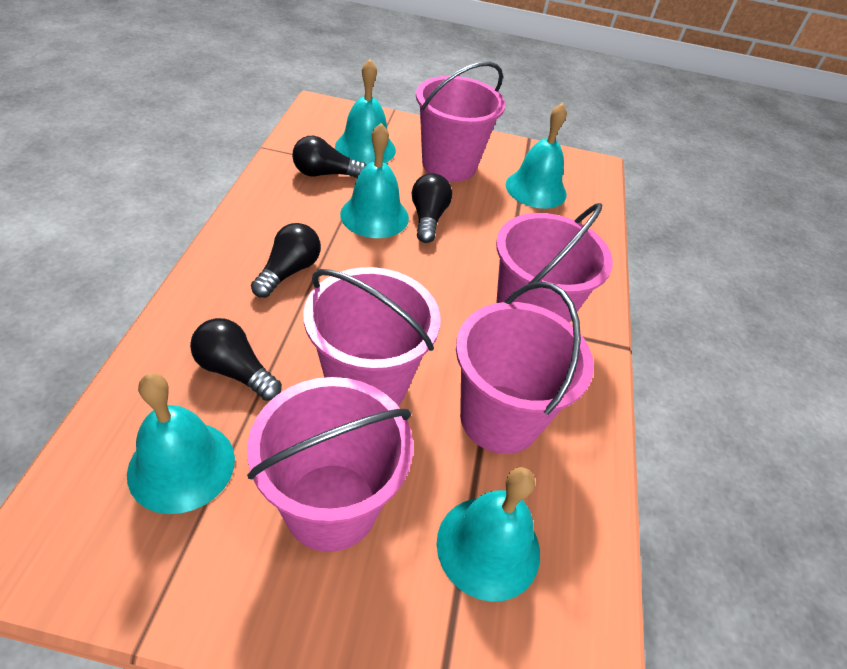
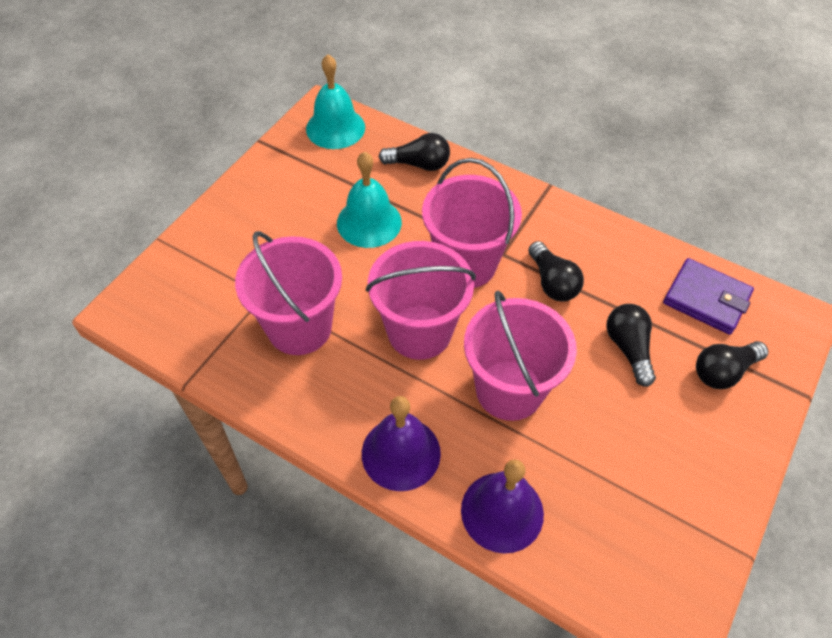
pink bucket: [247,377,413,552] [303,267,441,406] [416,61,505,182] [456,281,594,454] [496,203,613,323] = 5 -> [235,231,342,355] [366,241,476,360] [422,158,522,288] [464,290,577,421] = 4
purple bell: none = 0 -> [362,396,441,491] [461,459,544,554] = 2
purple wallet: none = 0 -> [663,258,754,335] = 1
turquoise bell: [127,373,235,514] [335,59,396,165] [340,123,409,238] [437,467,540,602] [506,103,567,209] = 5 -> [306,54,365,149] [337,151,402,248] = 2

